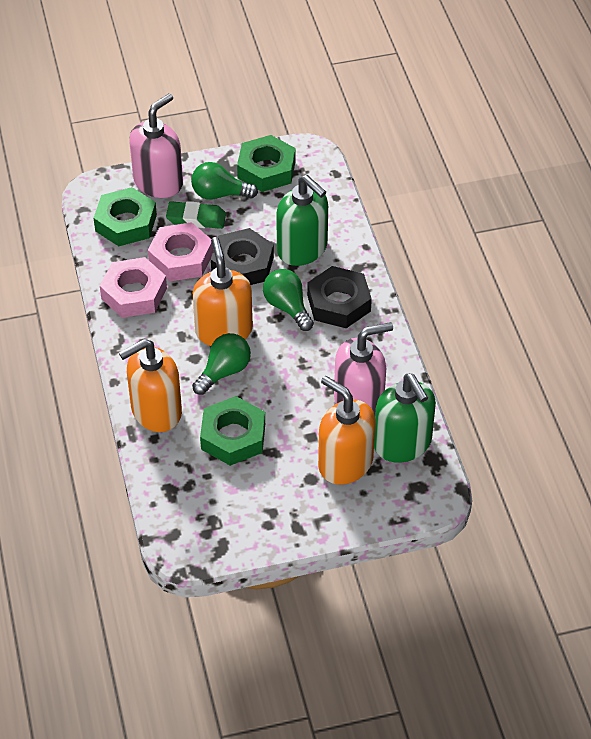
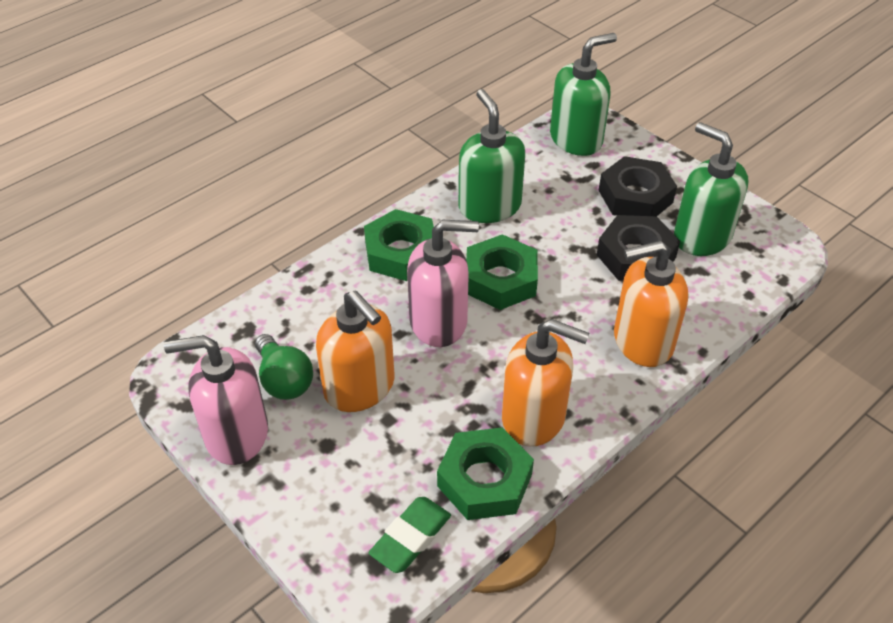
green light bulb: [191,162,258,200] [192,333,251,395] [263,269,314,331] = 3 -> [255,334,313,400] = 1
green soap dispenser: [276,175,328,266] [374,374,436,463] = 2 -> [458,89,525,223] [550,33,617,156] [674,122,748,256] = 3
pink nut: [100,257,167,318] [148,222,213,281] = 2 -> none = 0

